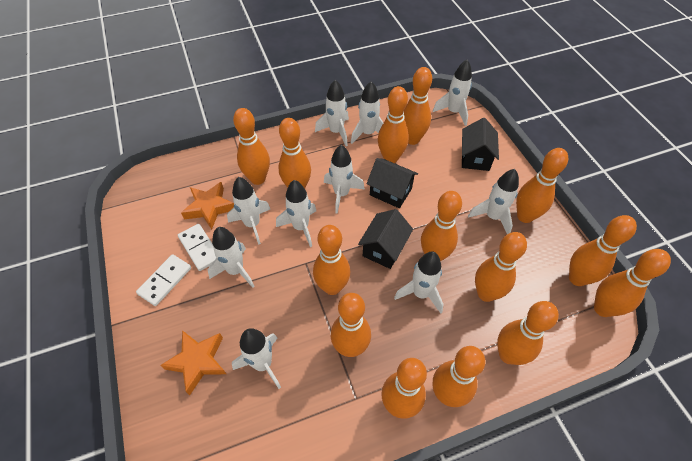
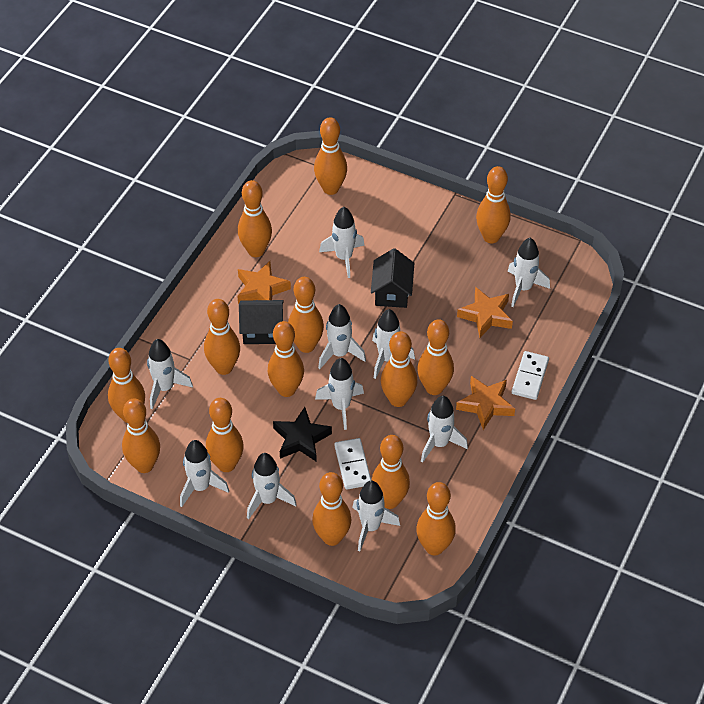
black house: [358,209,413,269] [367,158,418,208] [462,117,499,171] = 3 -> [239,300,284,344] [371,248,414,308] = 2
black star: none = 0 -> [273,407,332,462] = 1
orange star: [160,330,226,395] [181,182,234,229] = 2 -> [237,261,291,304] [456,376,515,430] [457,287,513,338] = 3

